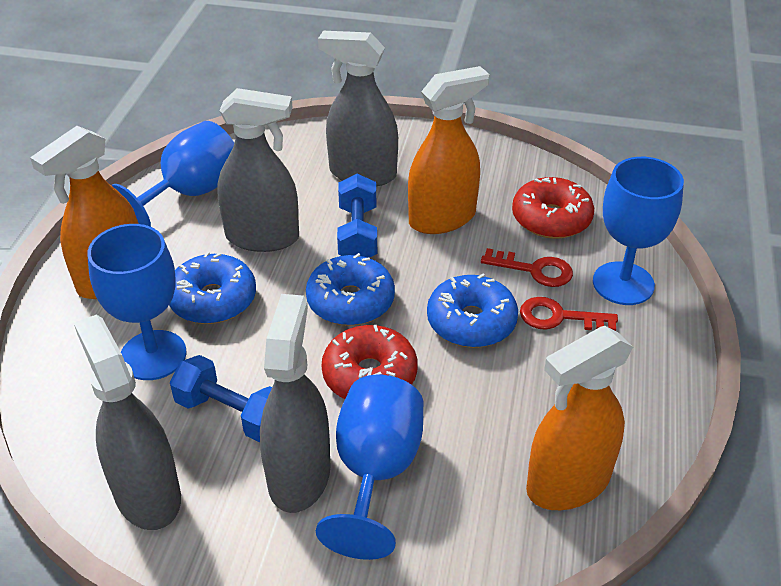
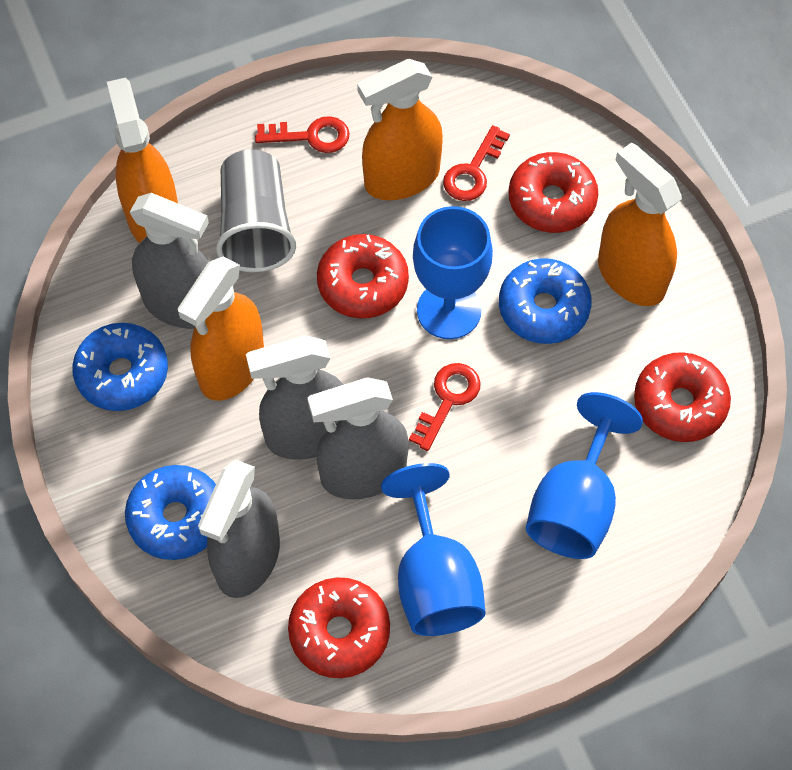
blue dumbbell: [170,355,272,442] [337,174,377,258] = 2 -> none = 0
blue goblet: [87,224,187,380] [111,121,234,227] [316,375,423,560] [593,157,684,305] = 4 -> [381,463,486,636] [413,206,493,339] [526,392,643,559] = 3
grey cup: none = 0 -> [216,149,296,272] = 1
orange spray bottle: [30,126,139,299] [408,66,489,234] [526,326,633,510] = 3 -> [107,78,178,243] [178,256,264,401] [357,59,443,200] [598,143,682,306] = 4
red donut: [321,325,418,399] [512,177,594,239] = 2 -> [288,578,390,678] [317,234,409,318] [508,152,598,233] [634,352,731,442] = 4
red key: [481,248,573,287] [520,297,618,331] = 2 -> [255,116,350,153] [409,363,481,451] [443,125,510,201] = 3

